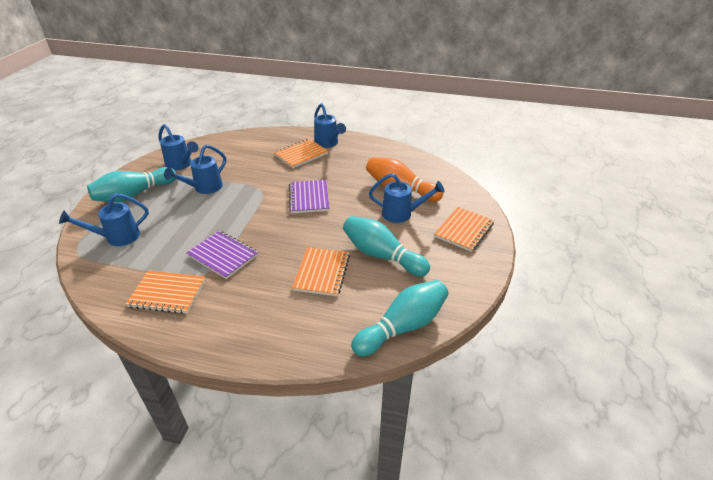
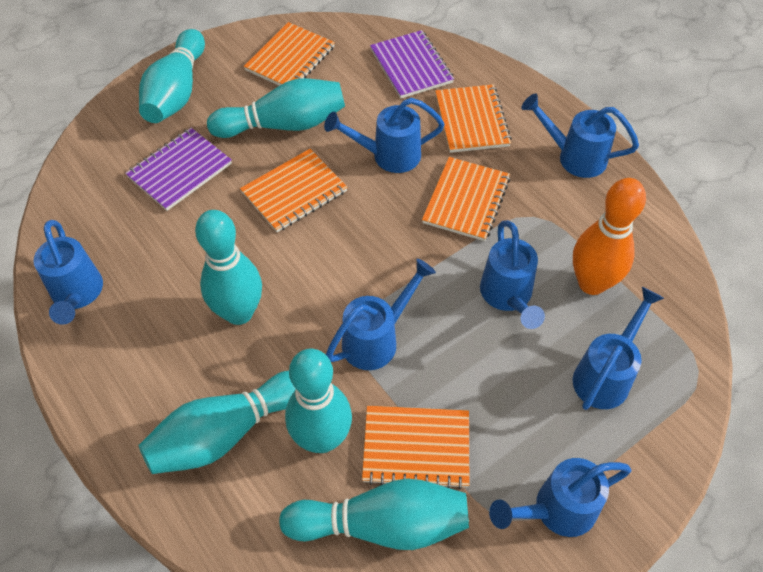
blue watering can: [59,193,149,246] [158,124,199,170] [164,145,226,194] [314,103,346,148] [369,173,445,223] = 5 -> [34,220,103,325] [324,97,445,173] [326,259,436,370] [480,220,545,329] [489,458,631,537] [521,93,639,178] [573,287,664,410] = 7
orange notebook: [126,270,205,314] [274,139,329,168] [292,247,350,296] [434,207,494,252] = 4 -> [240,149,347,232] [244,22,335,86] [362,406,469,489] [422,157,510,241] [435,84,512,153] = 5
turquoise bowling pin: [87,167,176,202] [343,216,430,277] [351,280,449,356] = 3 -> [138,370,295,474] [139,29,205,123] [195,210,262,325] [207,78,345,138] [279,478,469,550] [285,349,352,453] = 6

